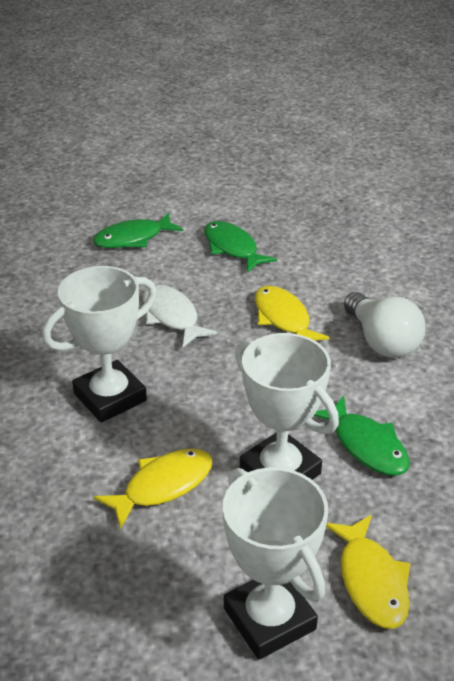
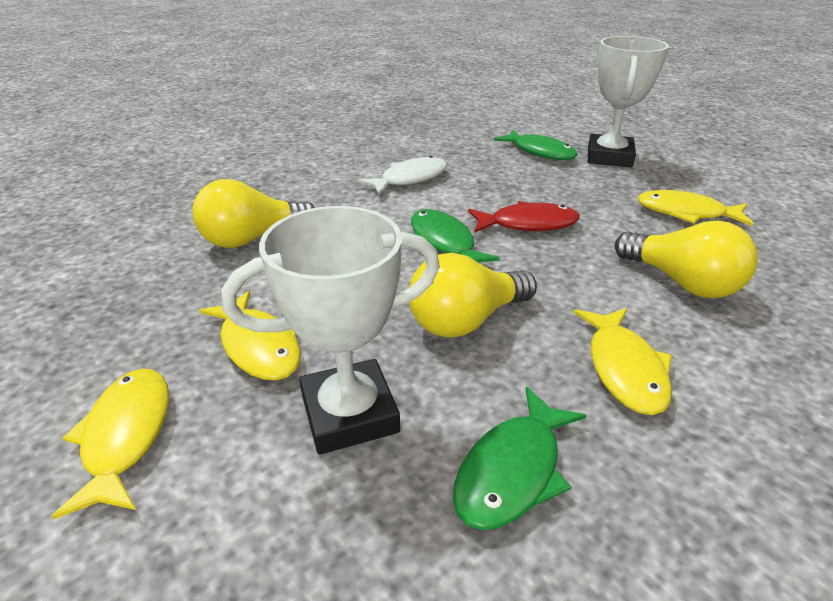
red fish: none = 0 -> [468,201,580,233] = 1
white light bulb: [344,292,426,358] = 1 -> none = 0
white trophy: [42,266,157,423] [223,467,328,660] [235,333,339,480] = 3 -> [221,206,440,455] [588,36,669,167] = 2
yellow fish: [94,449,213,530] [255,286,330,340] [326,515,411,629] = 3 -> [51,369,169,520] [199,291,301,381] [573,308,672,415] [637,190,753,226] = 4
yellow light bulb: none = 0 -> [193,179,315,248] [409,253,537,337] [615,221,758,298] = 3

